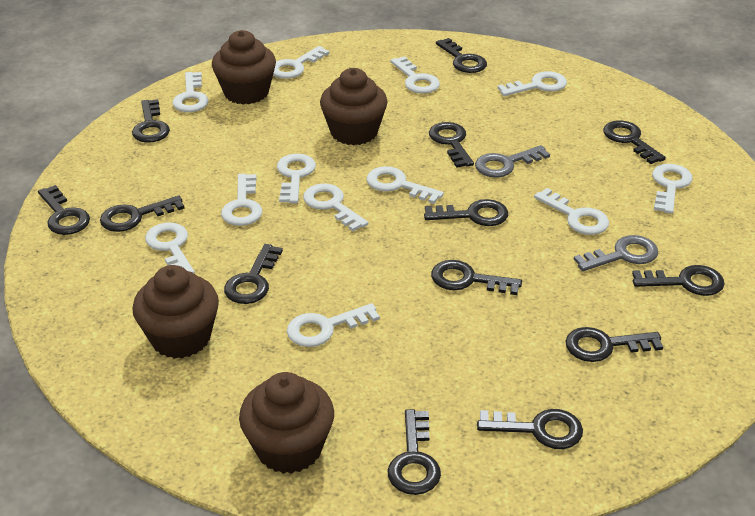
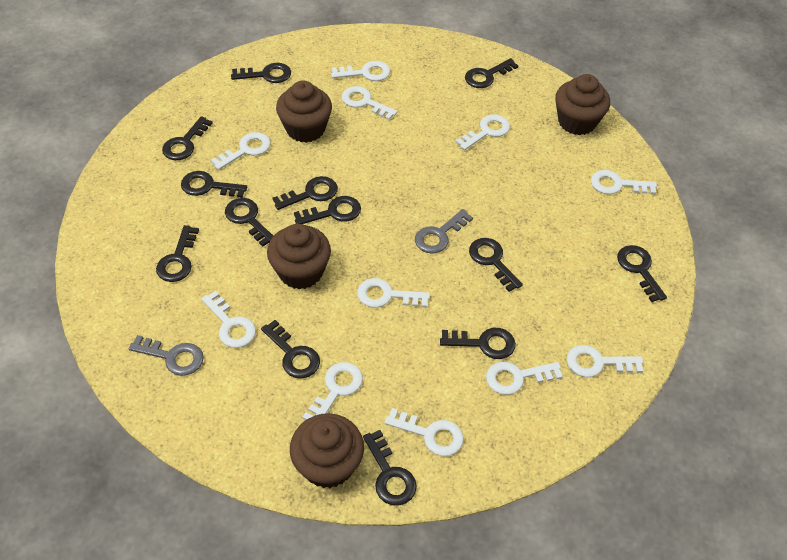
white key: [145,223,195,274] [172,72,209,112] [221,174,262,226] [273,46,330,79] [277,154,316,203] [287,303,380,347] [303,183,369,231] [367,166,444,204] [390,56,440,93] [497,71,567,96] [534,188,609,235] [652,164,693,214] = 12 -> [201,291,256,348] [211,132,271,170] [303,362,363,420] [331,61,390,81] [342,86,398,120] [357,278,430,308] [384,408,464,456] [456,114,510,150] [486,362,563,395] [567,345,643,377] [591,170,657,194] = 11

